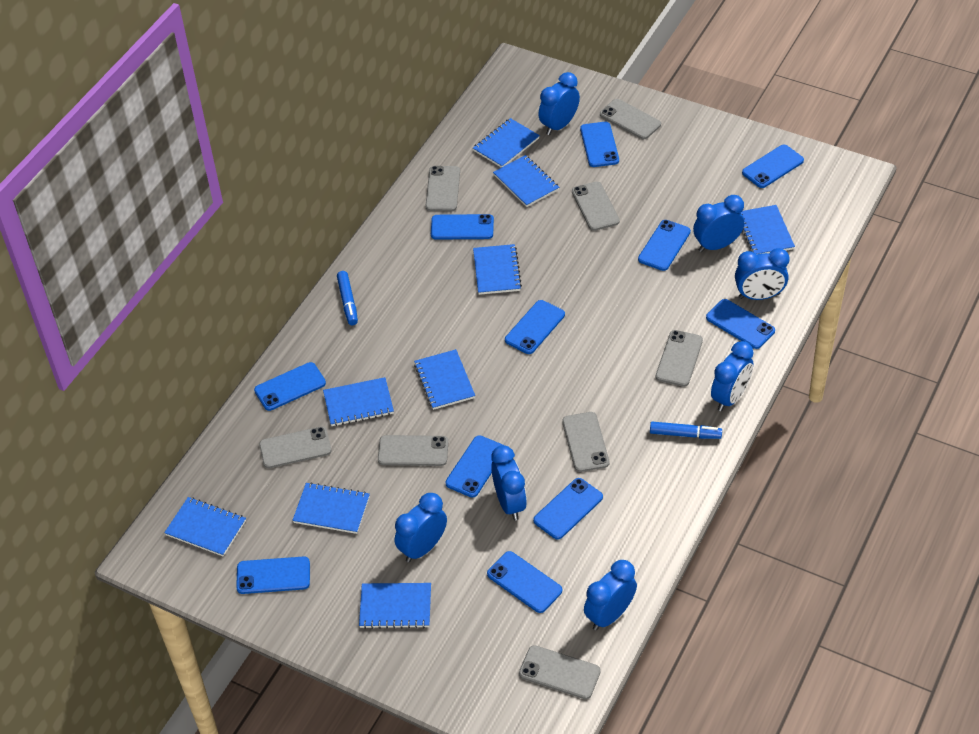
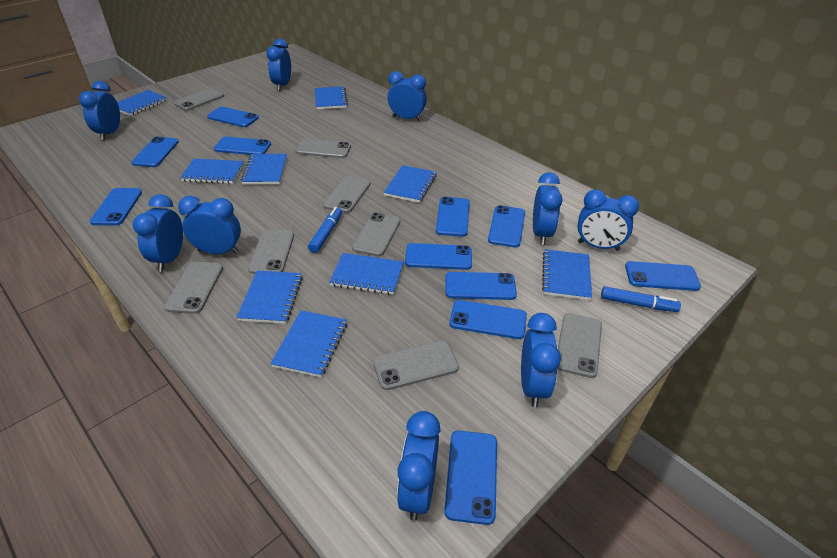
blue clock: [394,493,447,563] [491,445,527,520] [538,72,580,135] [584,560,637,630] [693,195,744,252] [711,341,754,411] [735,248,790,300] = 7 -> [79,81,120,140] [133,194,183,272] [178,196,241,254] [266,39,291,91] [388,71,427,121] [397,411,440,521] [521,313,561,407] [533,172,562,245] [578,190,639,251] = 9

